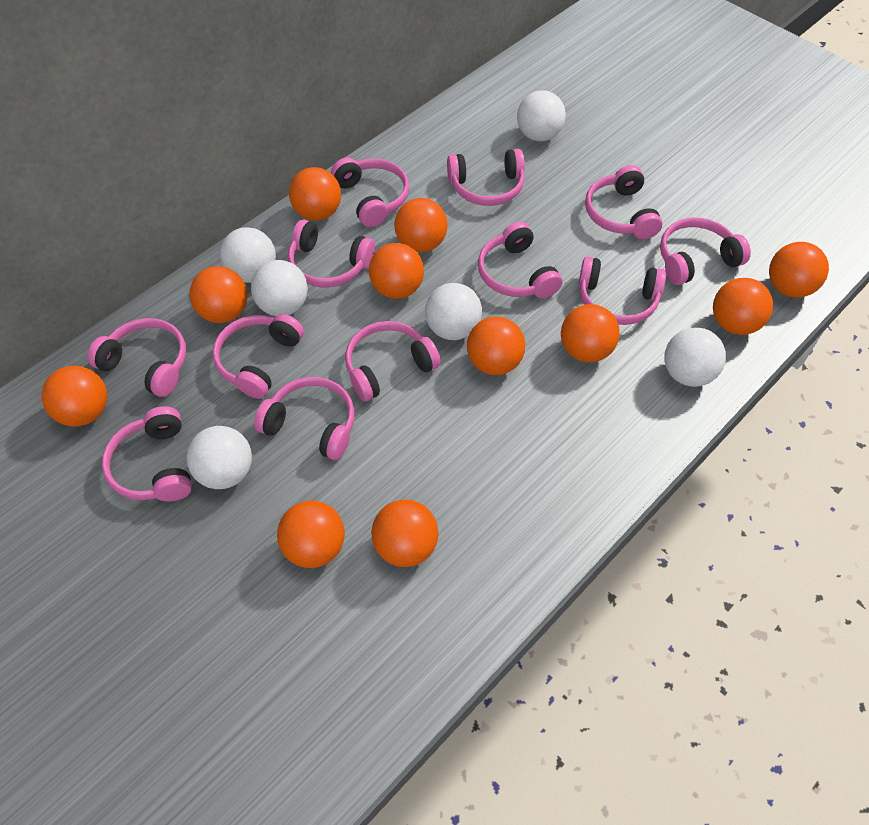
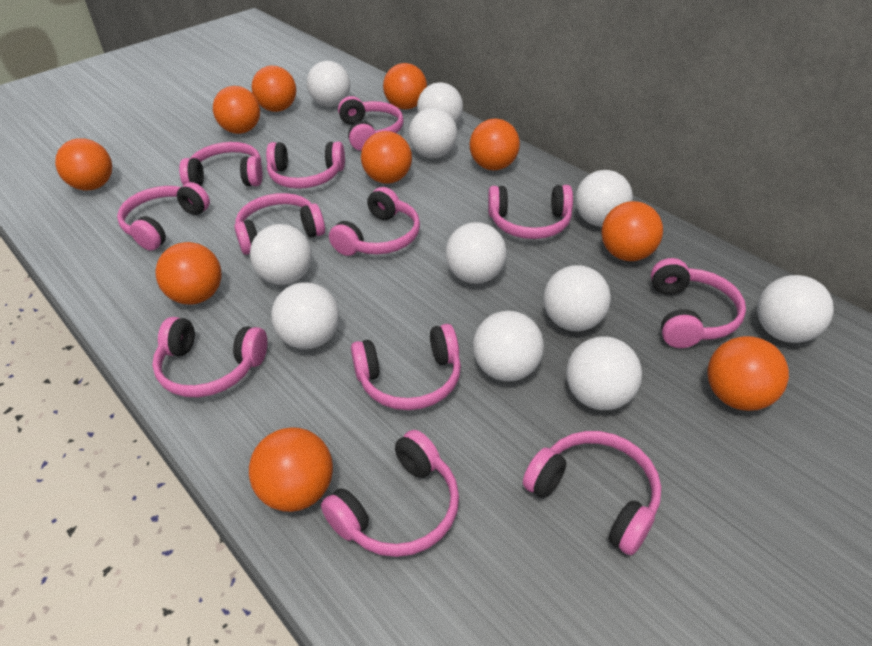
orange ball: [41,366,107,427] [190,266,248,323] [277,500,345,568] [289,167,341,221] [369,243,424,299] [371,500,438,567] [394,198,447,252] [467,317,525,375] [561,304,620,362] [713,278,773,335] [769,242,829,298] = 11 -> [55,138,112,191] [155,242,222,304] [213,86,260,134] [249,427,333,512] [251,66,296,112] [361,131,412,184] [383,63,427,109] [469,119,520,170] [601,201,663,261] [707,336,789,411] = 10
white ball: [187,426,252,489] [220,227,276,283] [251,260,308,316] [425,283,482,340] [517,90,566,141] [664,328,726,387] = 6 -> [250,224,312,285] [271,282,339,349] [307,61,350,107] [409,108,457,158] [417,83,463,124] [446,222,507,284] [473,311,544,381] [544,265,611,331] [566,336,642,410] [575,170,633,227] [757,275,834,343] = 11

